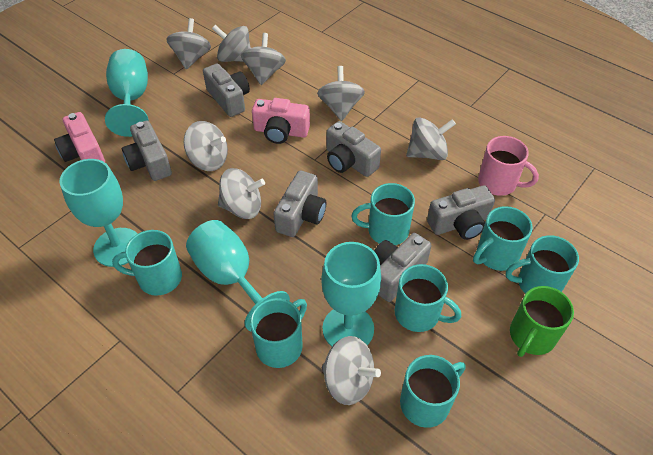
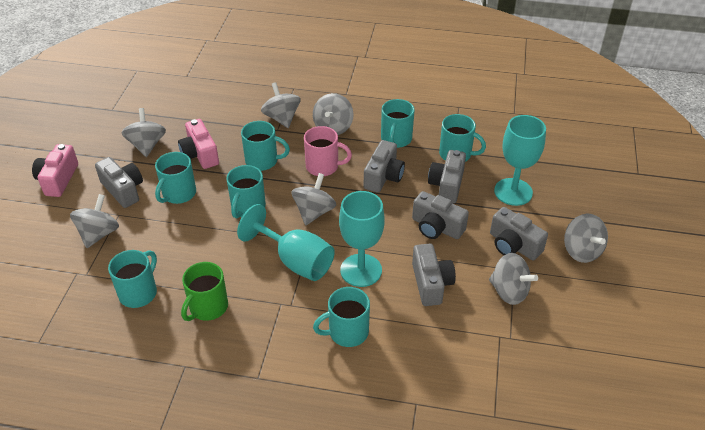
grey spinning top: [166,18,211,69] [184,121,228,171] [212,25,251,62] [218,168,265,219] [241,33,286,85] [317,66,365,121] [322,336,381,405] [406,117,456,160] = 8 -> [70,194,119,248] [121,108,166,157] [261,82,301,128] [291,173,336,225] [313,93,354,135] [489,253,538,305] [564,214,608,263] = 7
turquoise goblet: [60,159,138,267] [105,49,148,137] [186,220,290,332] [321,242,381,347] = 4 -> [237,204,335,281] [339,191,385,287] [494,115,546,206] = 3

